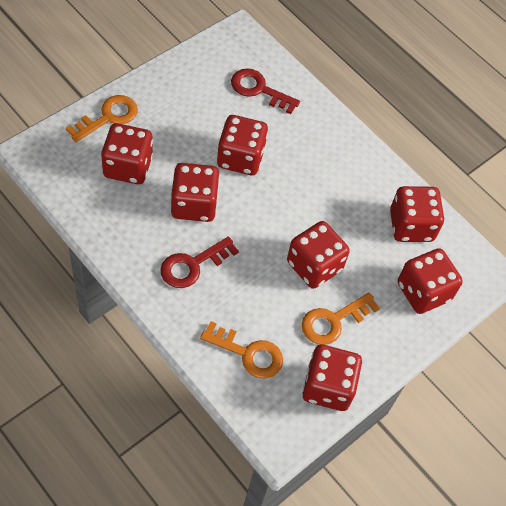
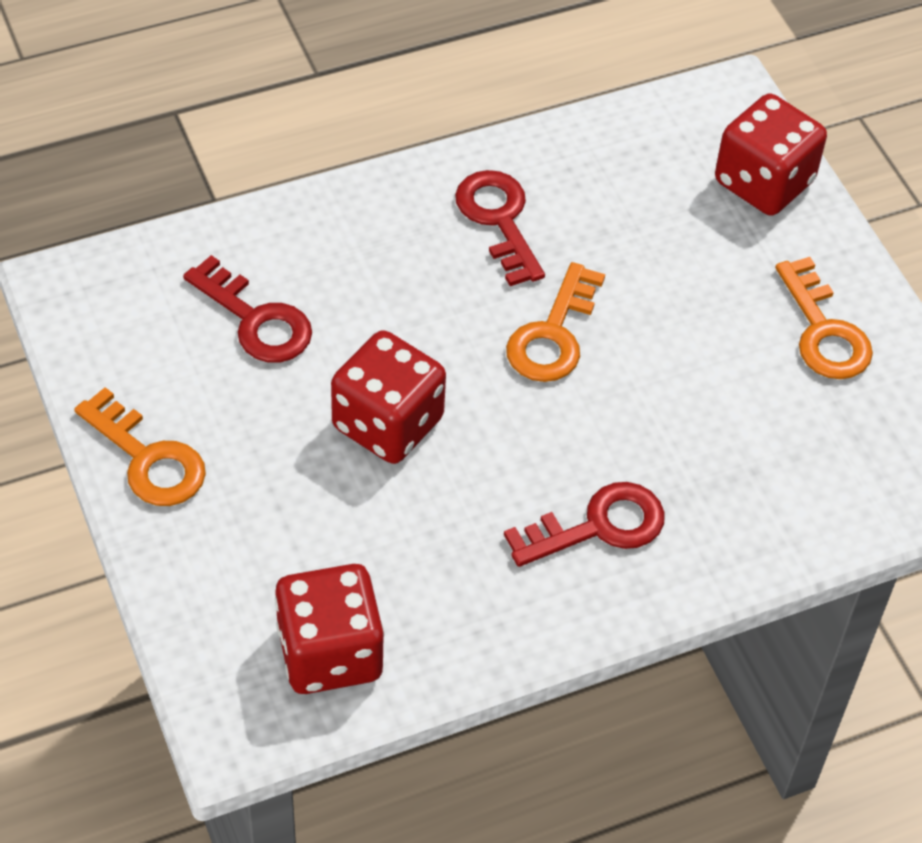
red dice: [101,123,153,184] [171,163,220,222] [217,115,268,175] [287,221,350,289] [303,345,362,411] [390,186,444,242] [398,248,463,314] = 7 -> [275,564,384,694] [331,330,446,464] [715,93,827,216] = 3
red key: [160,236,239,288] [231,68,300,114] = 2 -> [183,255,312,363] [455,170,545,286] [504,482,664,567] = 3

